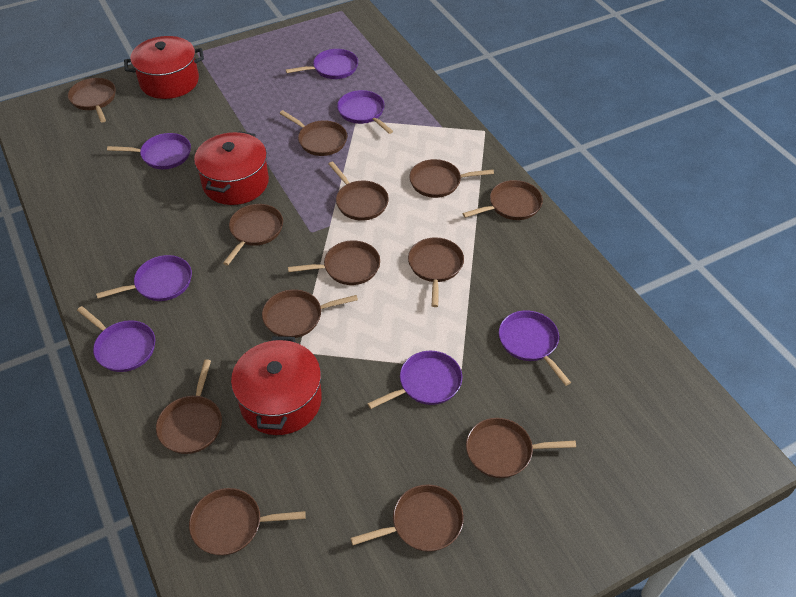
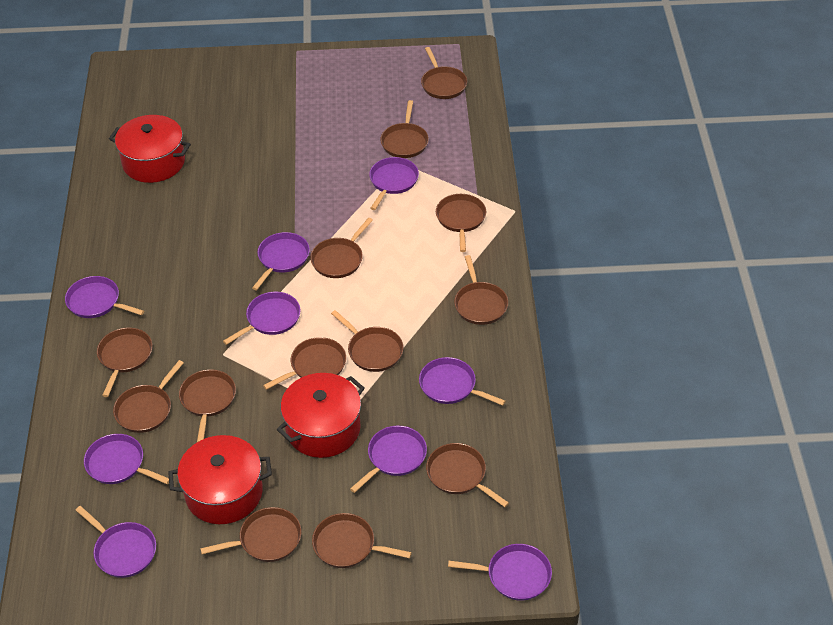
purple pan: [77,306,155,372] [96,255,192,301] [107,133,191,169] [286,49,358,79] [337,90,393,134] [367,351,462,409] [499,310,571,386] = 7 -> [65,276,144,318] [75,506,156,578] [84,434,169,484] [223,292,301,345] [252,232,310,290] [350,426,427,493] [369,157,419,210] [419,357,506,406] [448,544,552,601] = 9

